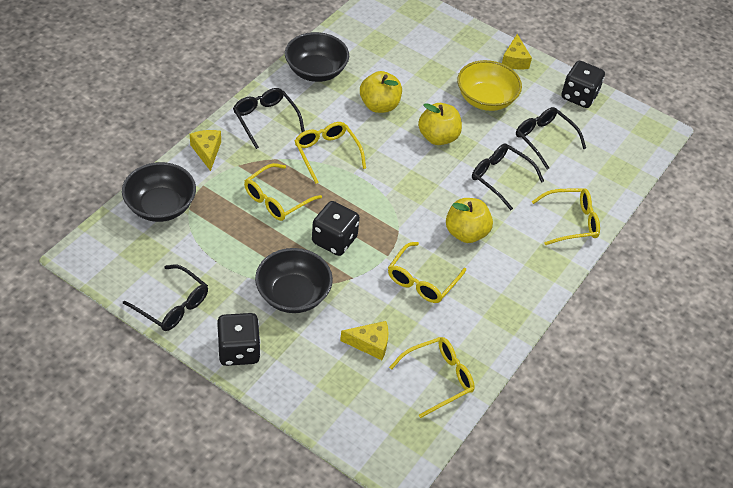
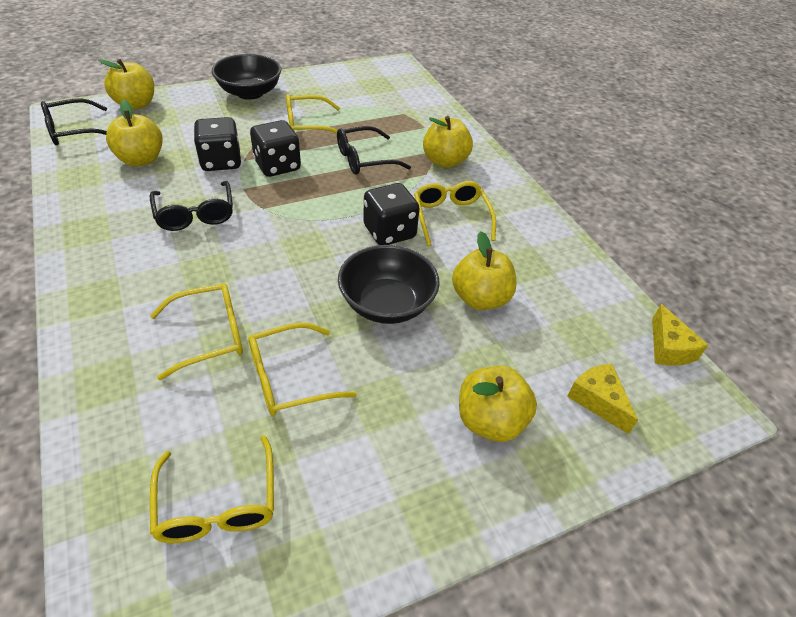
black bowl: [122,162,196,222] [255,248,333,313] [285,32,349,82] = 3 -> [212,54,281,100] [338,245,440,324] = 2
black glasses: [123,265,208,331] [233,88,305,149] [472,143,544,210] [516,107,586,169] = 4 -> [41,98,107,145] [150,181,233,231] [337,126,411,175] = 3
yellow apple: [360,71,402,113] [418,103,462,145] [446,198,493,243] = 3 -> [98,59,154,110] [106,100,163,166] [423,116,473,168] [452,231,516,310] [459,366,537,442] = 5
yellow bowl: [457,60,522,111] = 1 -> none = 0
yellow cheese: [190,130,221,171] [340,321,389,360] [502,34,532,69] = 3 -> [567,363,638,434] [652,304,708,366] = 2

